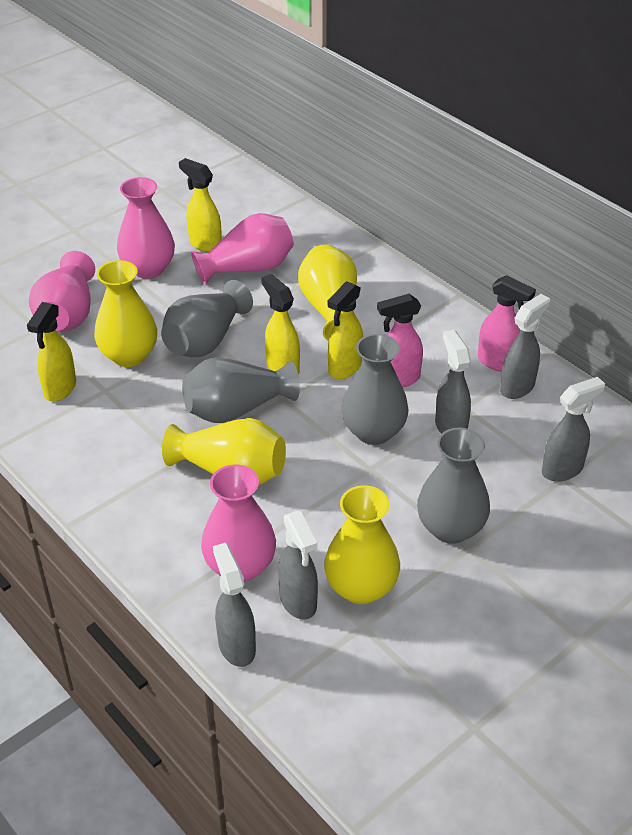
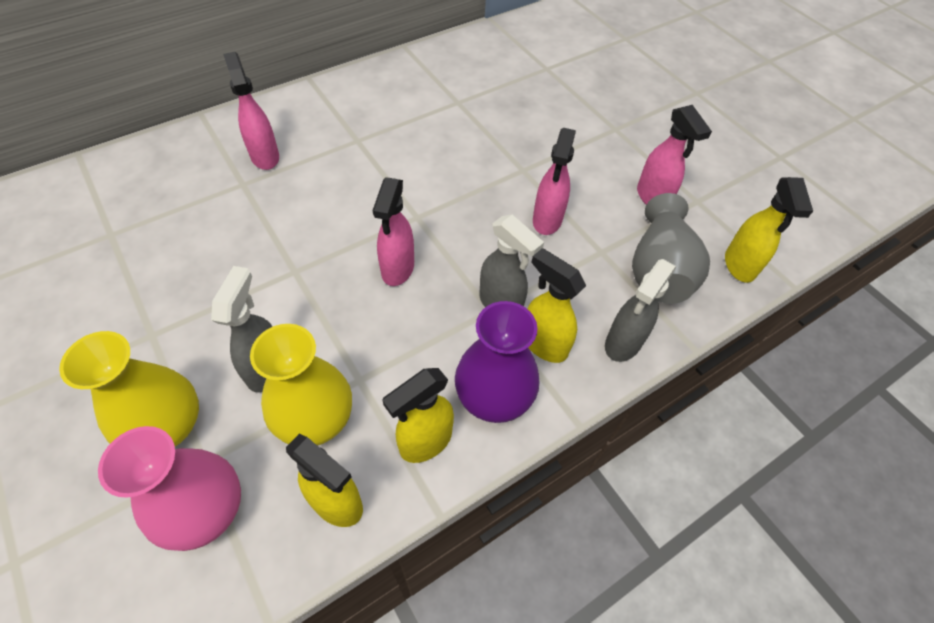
grey spray bottle: [213,543,256,667] [278,511,318,620] [435,330,471,434] [500,294,550,399] [542,377,605,482] = 5 -> [211,266,273,392] [479,215,544,307] [605,259,677,362] = 3
grey vase: [161,280,253,357] [182,358,300,423] [341,334,409,445] [417,428,490,544] = 4 -> [632,193,710,304] = 1
pink spray bottle: [377,294,423,387] [478,275,536,372] = 2 -> [223,52,279,170] [373,177,414,286] [533,128,576,235] [637,105,712,205] = 4
pink vase: [29,251,95,332] [117,177,175,279] [191,213,294,285] [201,465,276,582] = 4 -> [98,426,241,551] = 1
purple vase: none = 0 -> [455,301,539,423] = 1
yellow vase: [94,260,157,367] [162,418,286,485] [298,244,357,341] [324,485,400,604] = 4 -> [59,331,199,446] [250,324,352,446] = 2

